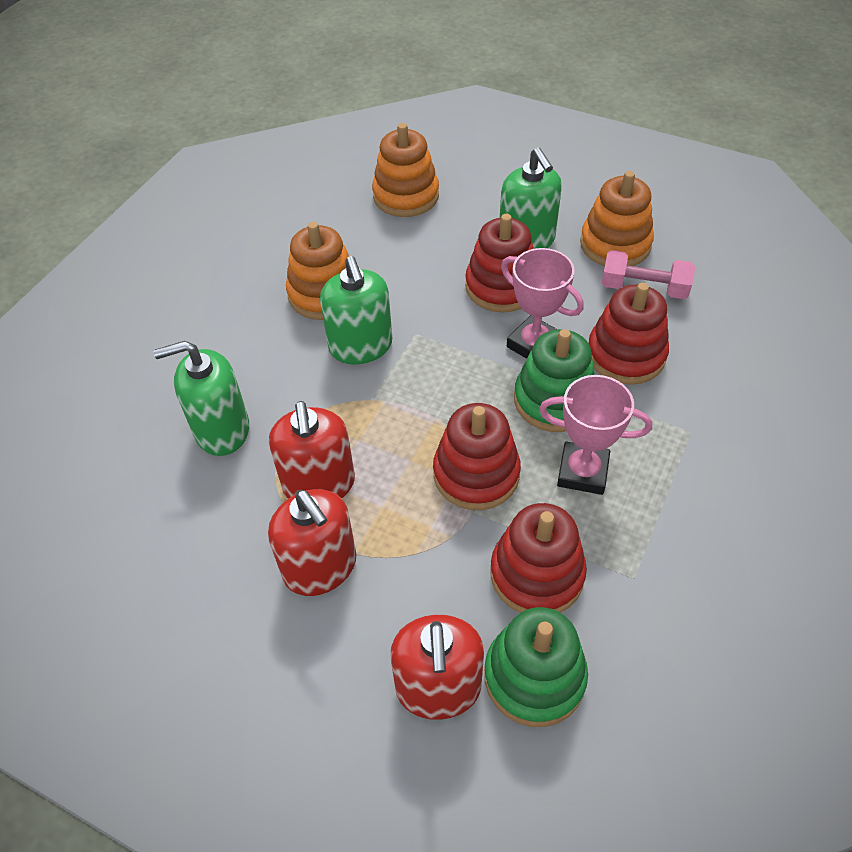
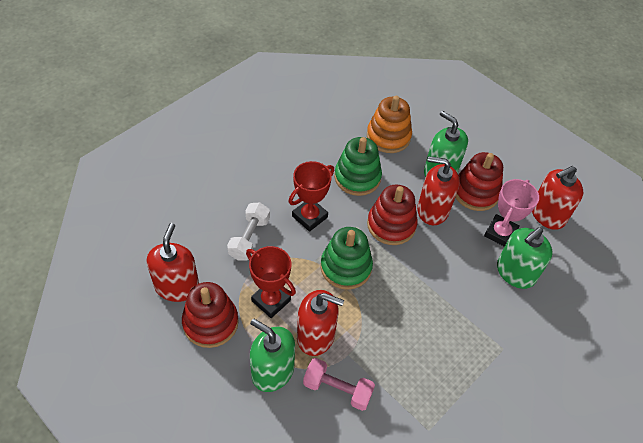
orange stacking toy: [286,222,349,320] [372,123,439,217] [580,171,654,266] = 3 -> [367,96,412,153] = 1
pink trophy: [501,248,584,359] [539,375,652,495] = 2 -> [484,179,539,247] = 1
red soap dispenser: [268,489,356,596] [269,401,355,499] [390,615,484,720] = 3 -> [146,223,199,302] [297,290,344,356] [417,156,460,225] [532,166,583,230] = 4
red stacking toy: [433,403,521,510] [465,214,534,312] [490,503,587,613] [589,283,669,385] = 4 -> [182,282,239,348] [367,185,417,245] [455,152,503,211] = 3
red trophy: none = 0 -> [246,246,296,318] [288,161,334,232] = 2
white dumbbell: none = 0 -> [227,203,270,261] = 1

